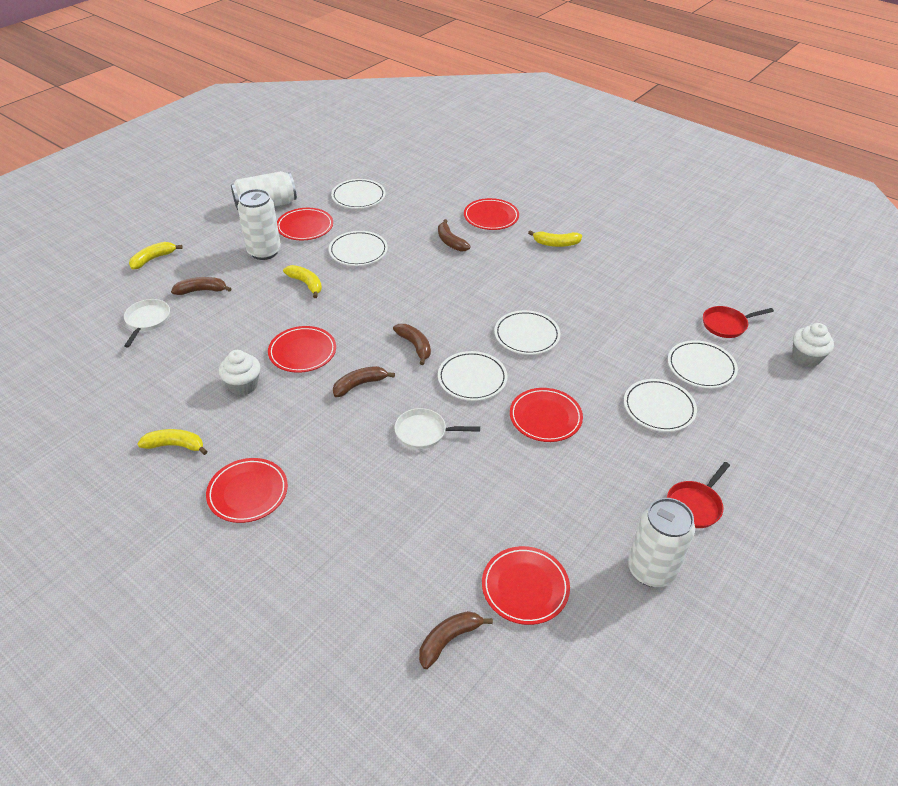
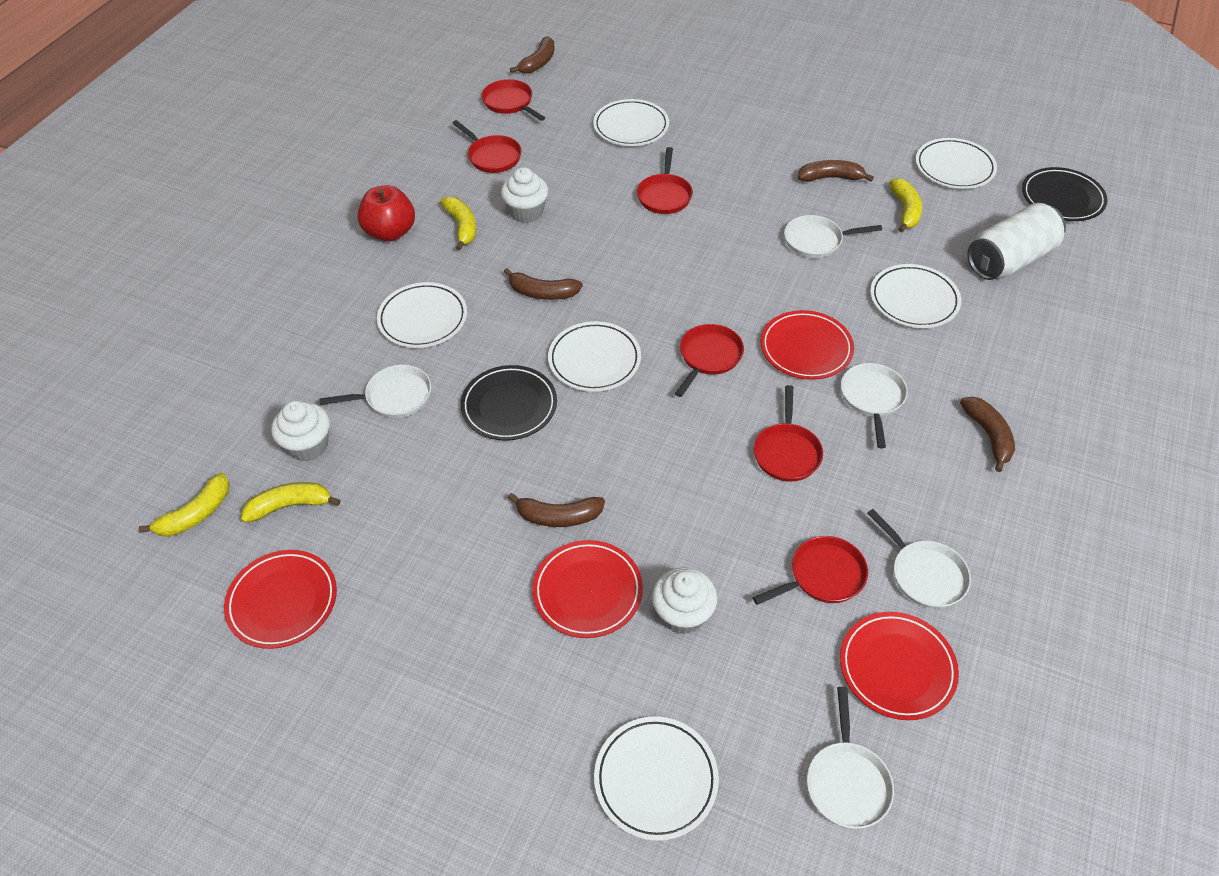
black plate: none = 0 -> [460,365,557,441] [1022,167,1108,221] = 2
red apple: none = 0 -> [357,185,415,241] = 1
red pan: [667,462,730,528] [703,306,774,338] = 2 -> [452,120,521,173] [481,79,545,121] [637,147,693,214] [675,324,744,397] [753,536,868,605] [754,385,823,482] = 6
red plate: [206,458,288,523] [268,326,336,373] [277,208,333,240] [464,198,519,230] [482,546,570,625] [510,388,583,442] = 6 -> [224,550,337,649] [532,540,643,638] [761,310,854,380] [840,612,959,720] = 4
white can: [231,171,297,210] [238,189,281,260] [628,498,695,587] = 3 -> [967,203,1066,280] = 1
white cupcake: [219,350,261,395] [792,323,834,367] = 2 -> [271,401,330,461] [501,167,548,223] [652,567,717,634] = 3
white pan: [124,299,170,347] [394,408,480,449] = 2 -> [319,365,431,418] [784,215,882,258] [807,687,894,829] [841,363,908,448] [867,509,971,609] = 5

